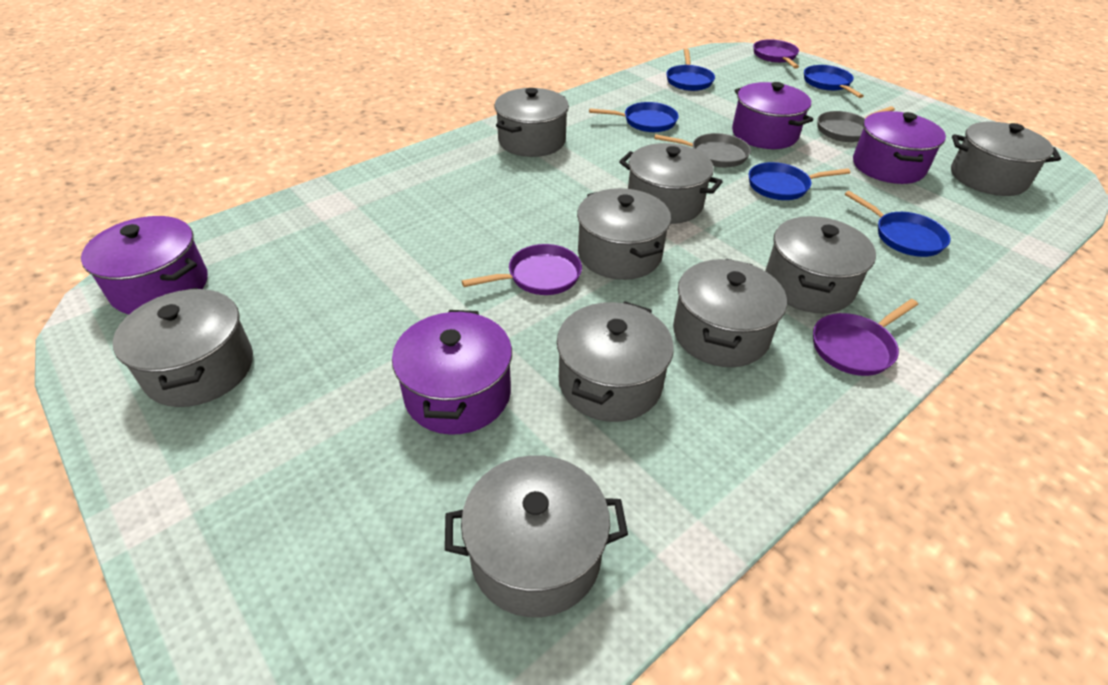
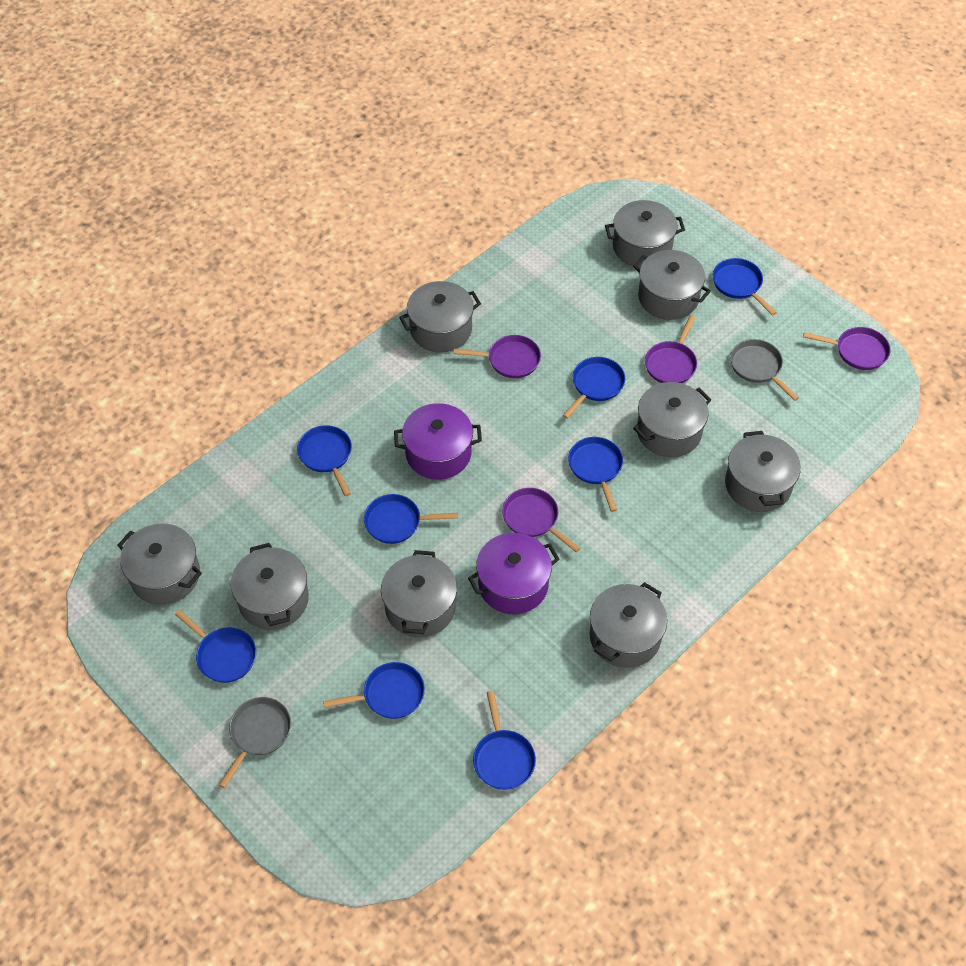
blue pan: [589,102,679,132] [666,49,715,91] [749,162,850,200] [804,65,864,98] [845,191,951,257] = 5 -> [175,610,256,683] [297,425,352,497] [323,662,425,719] [364,494,458,544] [473,691,536,790] [563,357,625,419] [568,437,623,512] [713,258,777,315] = 8
purple pan: [462,244,582,295] [753,39,799,68] [813,299,918,376] = 3 -> [454,335,541,378] [502,488,581,553] [645,315,697,383] [803,327,890,370] = 4
purple pot: [81,216,208,314] [392,310,512,435] [732,82,813,149] [853,111,946,184] = 4 -> [394,403,482,480] [468,533,559,614] = 2

